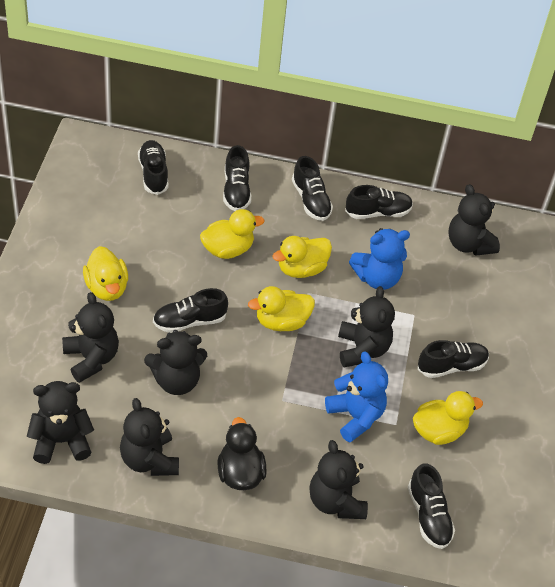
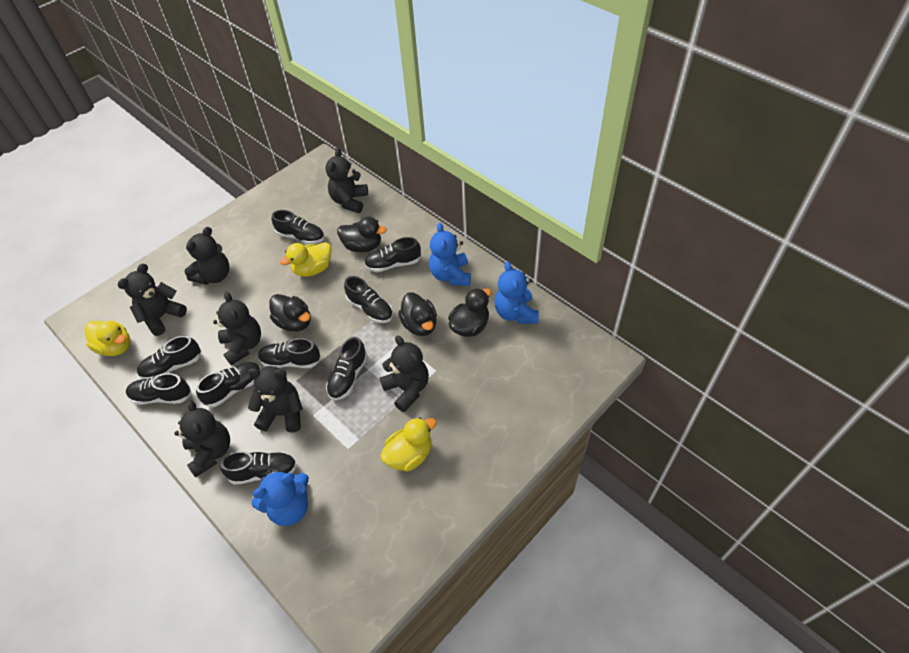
black duck: [218,417,267,490] = 1 -> [269,294,311,332] [337,217,387,252] [398,292,437,336] [448,288,492,337] = 4
black shoe: [138,140,169,195] [153,288,228,333] [223,145,251,211] [292,156,333,221] [345,185,413,219] [408,463,455,549] [418,340,489,378] = 7 -> [126,373,192,405] [137,336,201,379] [196,362,261,407] [220,451,297,485] [258,338,321,368] [272,210,325,244] [326,337,368,400] [344,276,393,323] [364,237,421,272] = 9
blue teddy bear: [325,352,388,443] [349,228,410,290] = 2 -> [251,470,309,526] [429,223,471,286] [494,261,539,324] = 3
yellow duck: [83,246,128,301] [200,209,264,259] [248,286,315,331] [272,236,332,278] [413,391,483,445] = 5 -> [84,320,131,356] [280,242,331,277] [380,417,437,472] = 3

